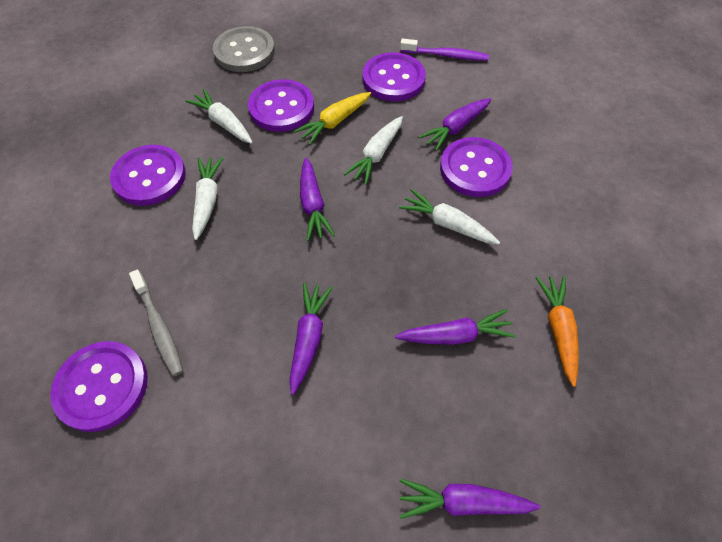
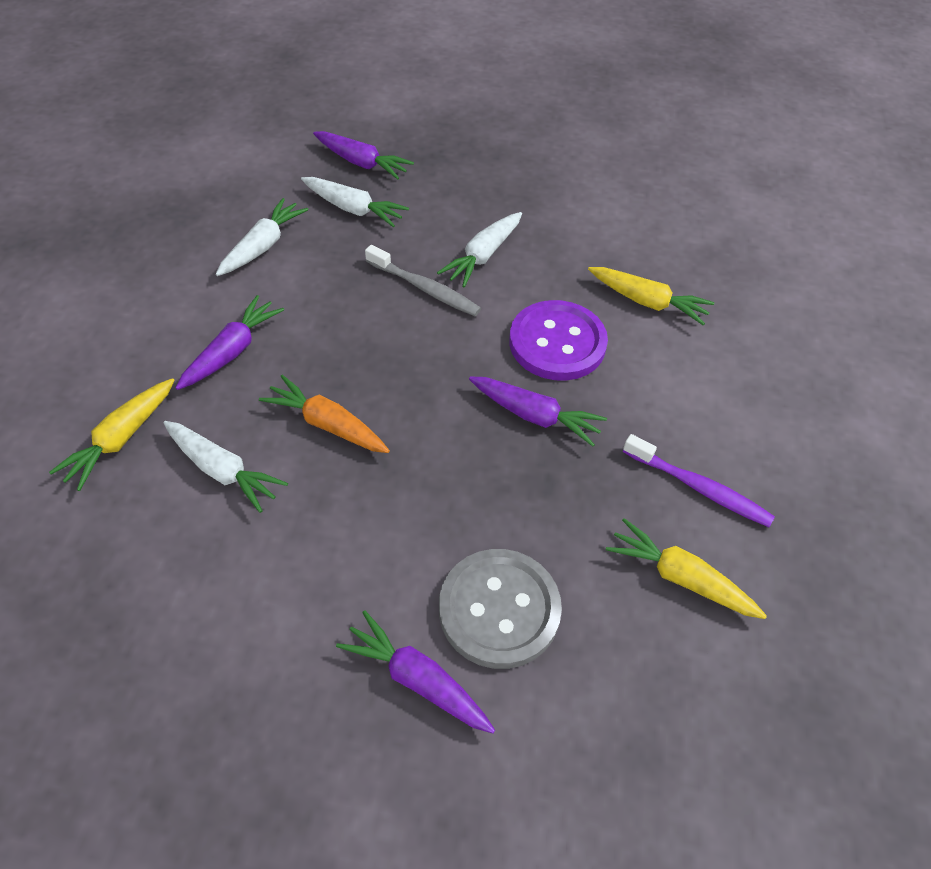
purple button: [50,341,148,432] [110,145,186,206] [248,79,314,132] [362,52,426,101] [440,137,513,197] = 5 -> [509,300,608,381] = 1
purple carrot: [289,282,333,395] [300,158,335,241] [395,309,516,345] [400,479,540,519] [418,98,492,151] = 5 -> [176,295,284,390] [313,131,414,180] [336,610,495,733] [469,377,607,447] = 4
yellow carrot: [294,92,371,145] = 1 -> [49,378,175,491] [588,267,714,325] [606,518,767,619] = 3

